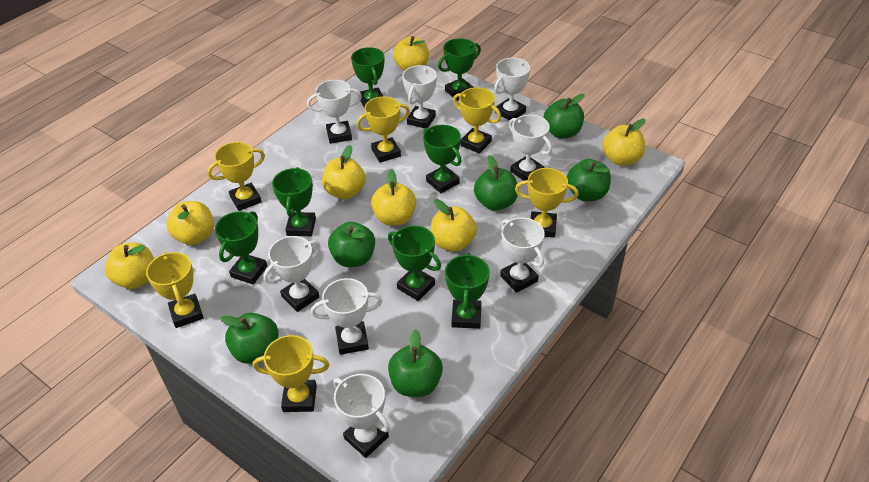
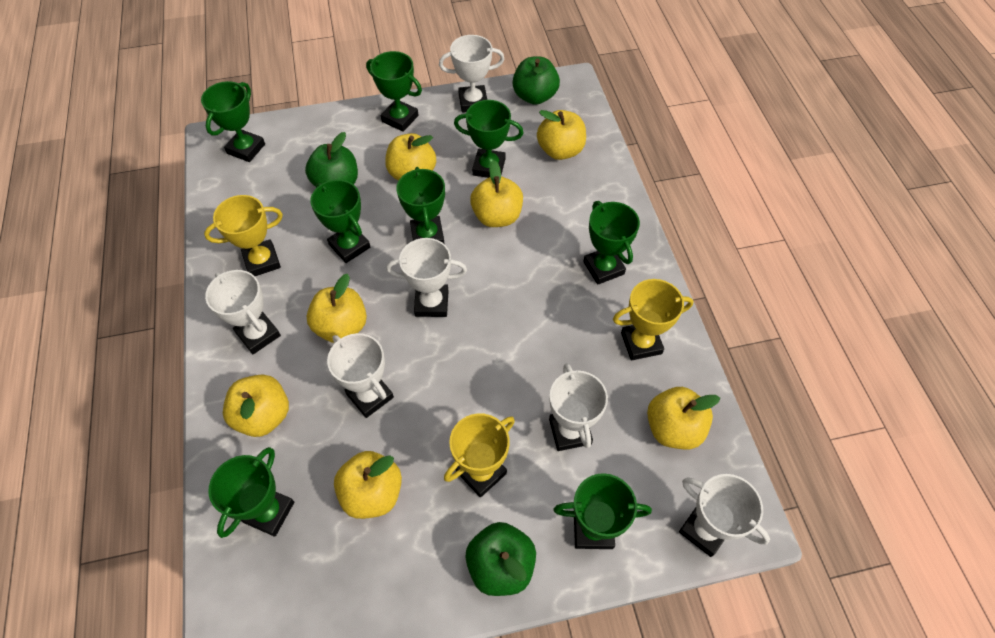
green apple: [220,313,279,364] [328,222,375,267] [388,329,443,397] [474,155,518,211] [544,94,585,138] [567,159,611,201] = 6 -> [305,132,358,187] [465,522,536,596] [512,56,560,105] = 3
green trophy: [215,211,267,285] [272,167,316,236] [351,47,384,107] [388,225,441,301] [423,125,462,193] [438,38,481,101] [445,253,490,329] = 7 -> [201,81,265,162] [209,447,294,538] [310,180,370,263] [366,51,422,132] [396,167,445,244] [454,100,523,178] [553,473,652,549] [583,201,640,285] = 8
white trophy: [263,236,321,312] [307,80,362,144] [311,278,382,355] [333,374,390,458] [402,65,437,128] [494,58,531,121] [500,218,545,293] [509,115,552,181] = 8 -> [205,270,281,354] [327,333,394,418] [386,238,467,317] [439,35,504,113] [549,363,608,451] [679,474,770,557] = 6
yellow trophy: [146,252,204,328] [207,142,265,211] [253,335,329,412] [356,97,410,163] [453,88,501,154] [515,168,579,238] = 6 -> [204,195,283,276] [444,413,515,498] [613,279,694,360] = 3

